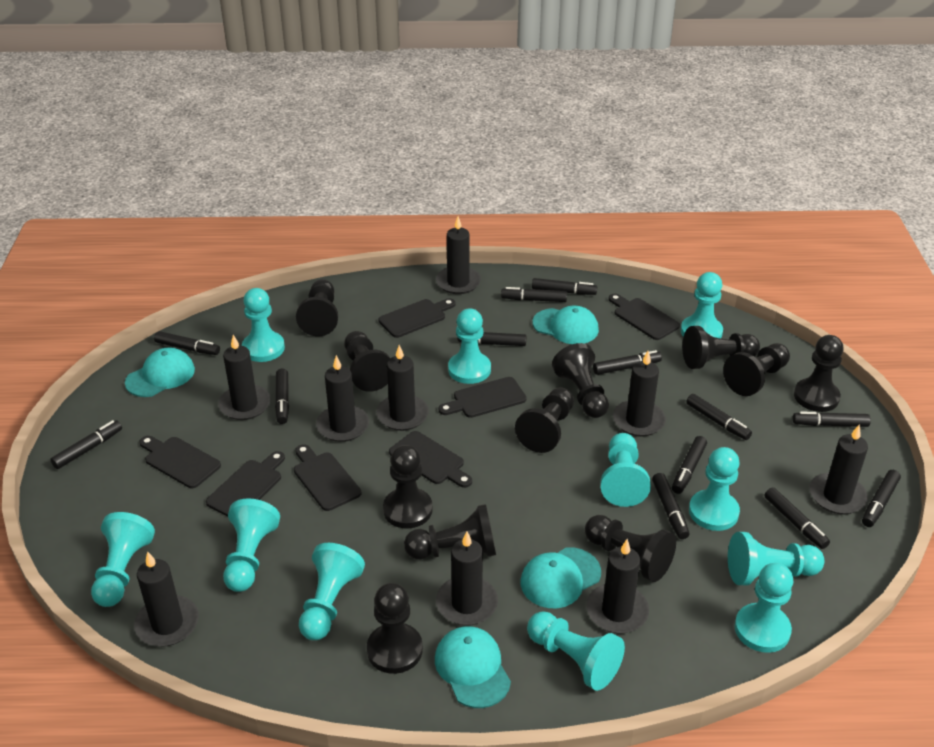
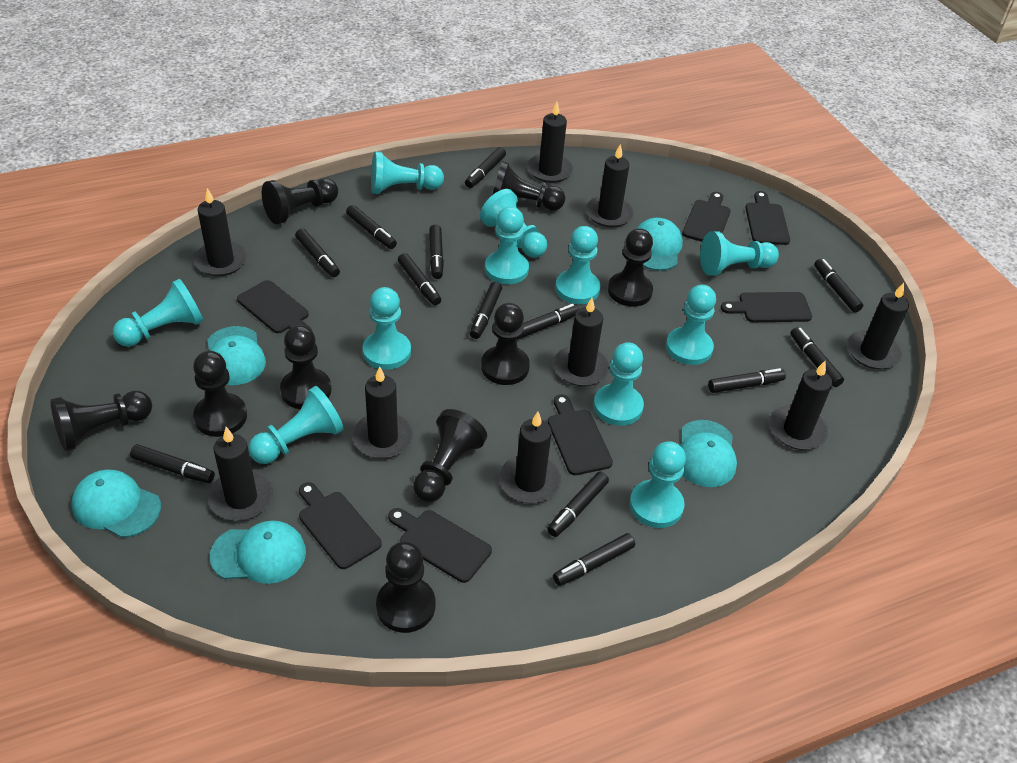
black pawn: [296,279,338,336] [344,331,390,392] [367,583,423,674] [383,445,433,529] [404,504,496,559] [515,387,574,453] [552,343,609,418] [585,515,676,582] [682,326,760,369] [723,343,790,396] [794,335,844,412] = 11 -> [51,391,152,451] [193,351,247,437] [262,178,338,224] [280,325,331,409] [376,541,435,633] [413,409,487,502] [481,303,530,385] [492,161,565,211] [608,228,653,307] = 9
turquoise cap: [125,347,195,397] [435,626,511,708] [521,547,601,608] [533,306,599,344] = 4 -> [71,470,161,538] [207,326,266,385] [210,520,306,584] [636,218,683,271] [680,420,737,487] = 5

